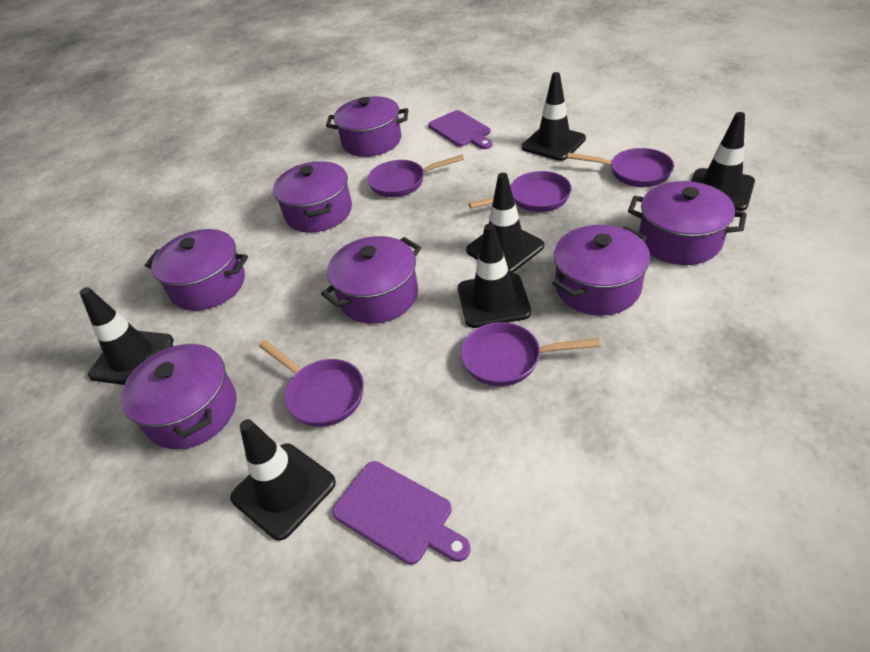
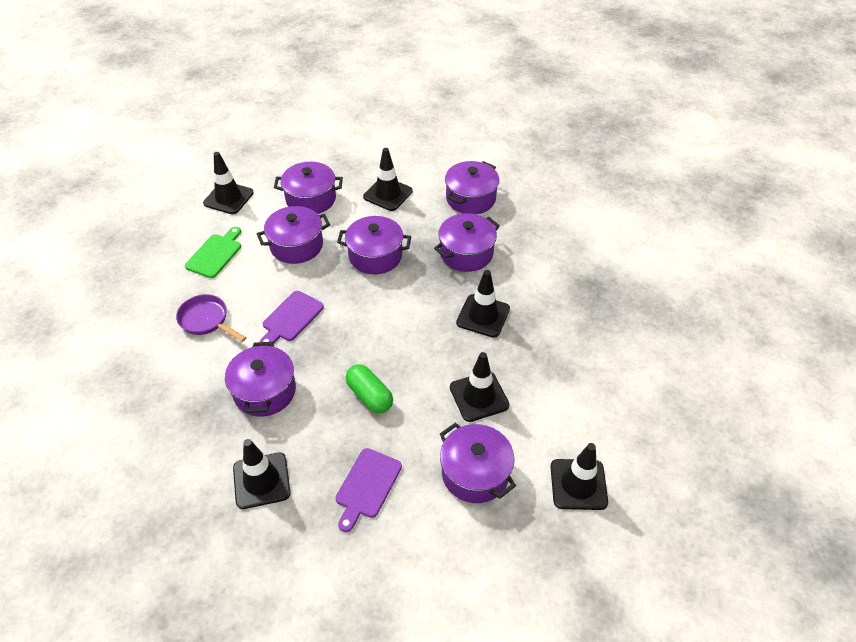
green capsule: none = 0 -> [346,364,393,413] = 1
green cutting board: none = 0 -> [185,227,241,278] = 1
purple pan: [259,340,364,427] [368,155,464,197] [461,322,600,386] [468,171,572,212] [567,148,674,187] = 5 -> [176,294,247,342] = 1

